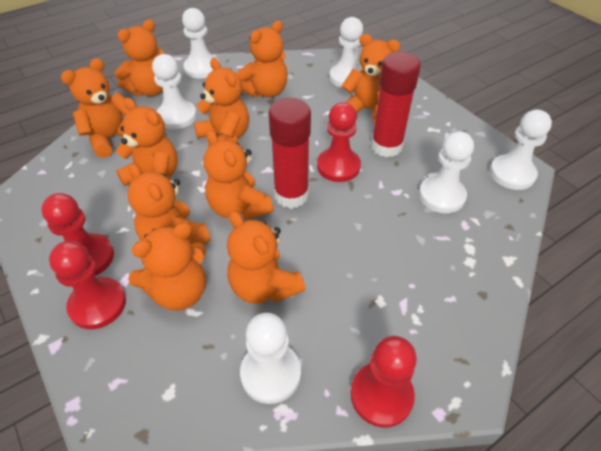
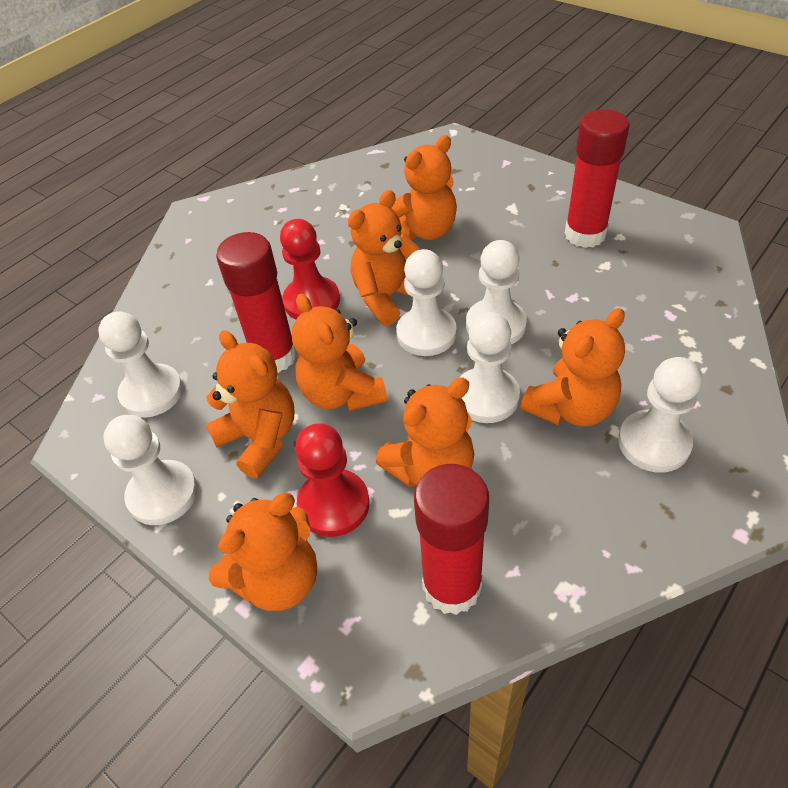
orange teddy bear: [61,58,129,158] [115,19,164,96] [116,98,177,186] [128,163,211,245] [128,222,206,311] [194,58,249,147] [204,130,273,220] [227,211,305,304] [237,20,288,97] [342,34,400,124] = 10 -> [206,330,295,478] [209,493,317,611] [292,294,387,411] [348,190,421,326] [376,378,474,488] [391,135,457,240] [520,308,625,426] = 7
red glue stick: [269,98,311,208] [371,52,421,157] = 2 -> [216,232,297,373] [414,464,489,615] [564,109,630,248] = 3
red pawn: [41,193,114,276] [49,241,126,329] [317,102,361,182] [351,336,417,428] = 4 -> [280,219,340,319] [295,423,369,537] = 2

